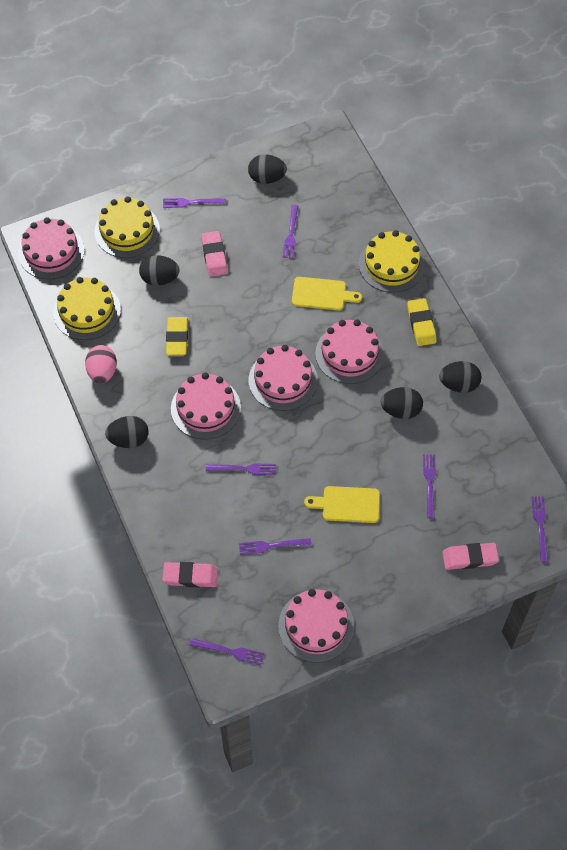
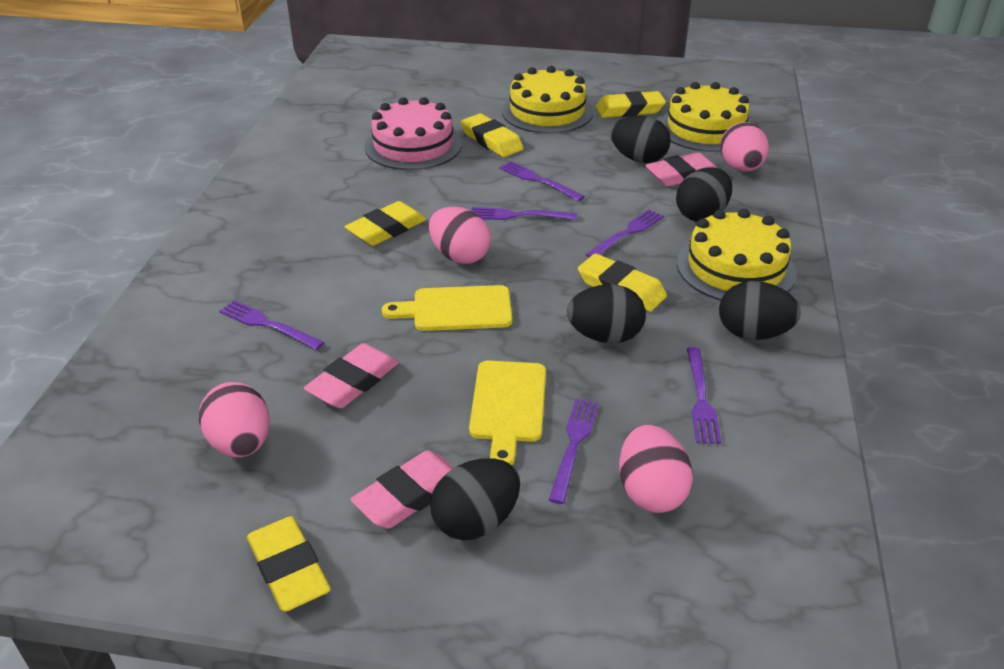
pink cake: [18,217,84,279] [171,372,241,440] [249,345,318,411] [278,589,354,663] [315,319,384,384] = 5 -> [365,97,462,170] = 1
pink egg: [85,345,117,384] = 1 -> [199,382,270,457] [429,207,491,264] [619,425,693,513] [720,122,769,172] = 4
purple fork: [163,198,226,208] [190,638,264,665] [206,463,276,475] [239,538,312,555] [283,205,298,259] [423,454,436,518] [531,496,548,562] = 7 -> [219,300,324,350] [471,207,577,220] [499,161,585,201] [549,398,599,504] [585,209,664,258] [687,347,721,444] = 6
yellow eraser: [166,317,188,355] [407,298,436,346] = 2 -> [247,516,331,612] [345,201,426,246] [461,114,523,157] [578,253,667,312] [595,91,666,118] = 5

